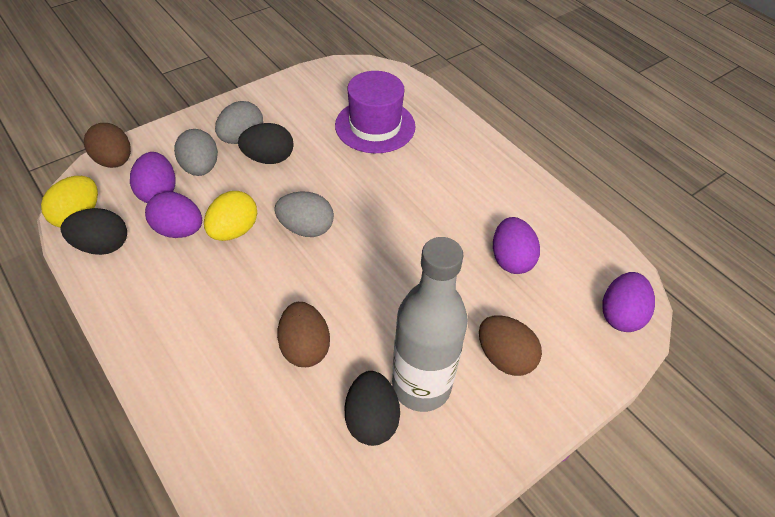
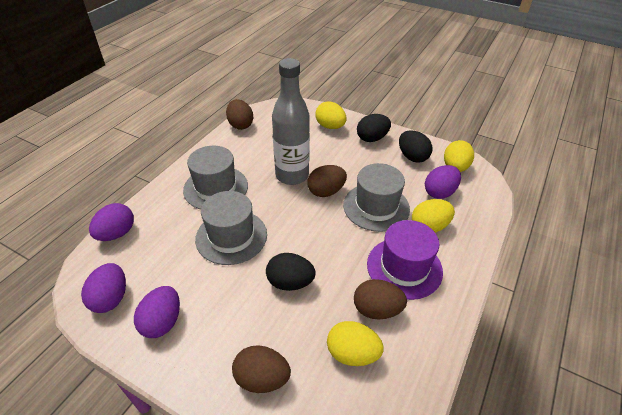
brown egg: [84,123,131,168] [277,302,330,367] [479,315,542,376] = 3 -> [226,99,253,130] [232,345,291,393] [307,165,347,197] [354,279,407,320] = 4
grey egg: [174,129,218,176] [215,101,263,144] [274,191,334,237] = 3 -> none = 0
grey hat: none = 0 -> [183,146,248,210] [195,191,267,265] [343,163,410,232] = 3
yellow egg: [41,176,98,228] [204,191,257,241] = 2 -> [315,101,347,129] [327,321,384,366] [412,199,455,233] [444,140,474,172] = 4

